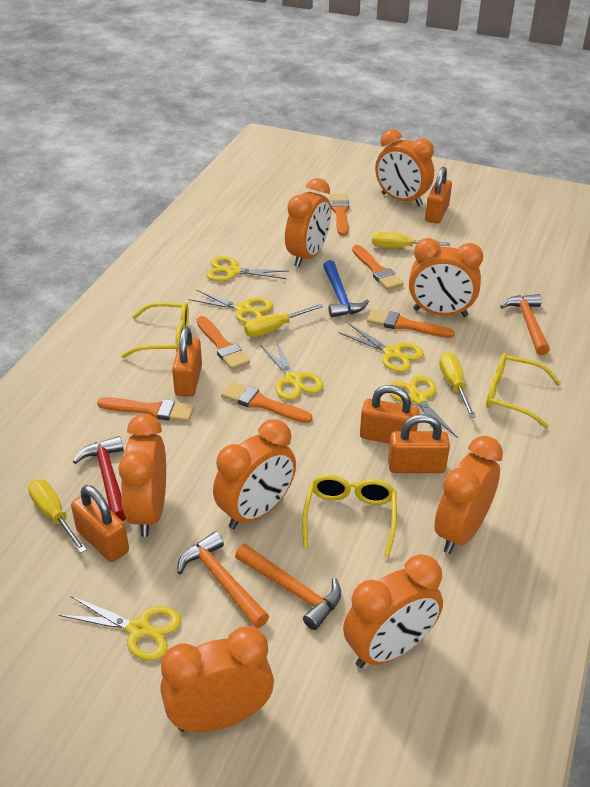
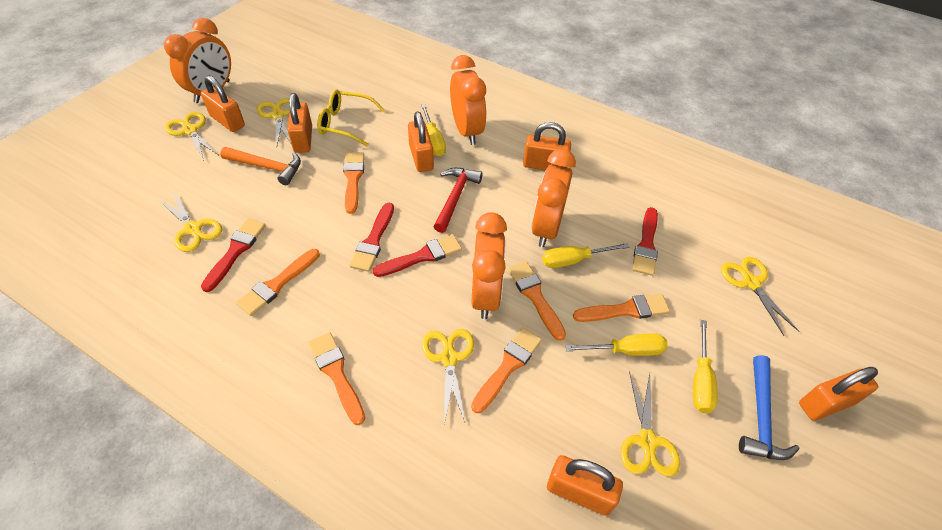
orange clock: [119,414,166,537] [160,626,274,732] [213,419,296,529] [285,178,331,267] [343,554,443,668] [375,129,434,206] [409,238,483,317] [434,436,503,554] = 8 -> [164,18,231,103] [450,55,486,145] [471,212,507,319] [532,149,576,247] = 4
orange hammer: [177,531,269,628] [235,544,341,630] [500,294,550,355] = 3 -> [220,147,301,185] = 1
orange padlock: [71,485,129,562] [172,327,202,397] [360,385,419,444] [388,414,450,473] [425,167,452,224] = 5 -> [201,75,245,132] [287,93,312,153] [408,111,434,172] [523,122,571,170] [547,455,623,516] [799,367,878,421] = 6
red brush: none = 0 -> [201,219,266,292] [349,203,394,272] [373,235,462,277] [632,207,658,276] = 4
yellow glasses: [121,302,189,358] [302,475,397,558] [486,353,561,429] = 3 -> [317,89,385,146] = 1

